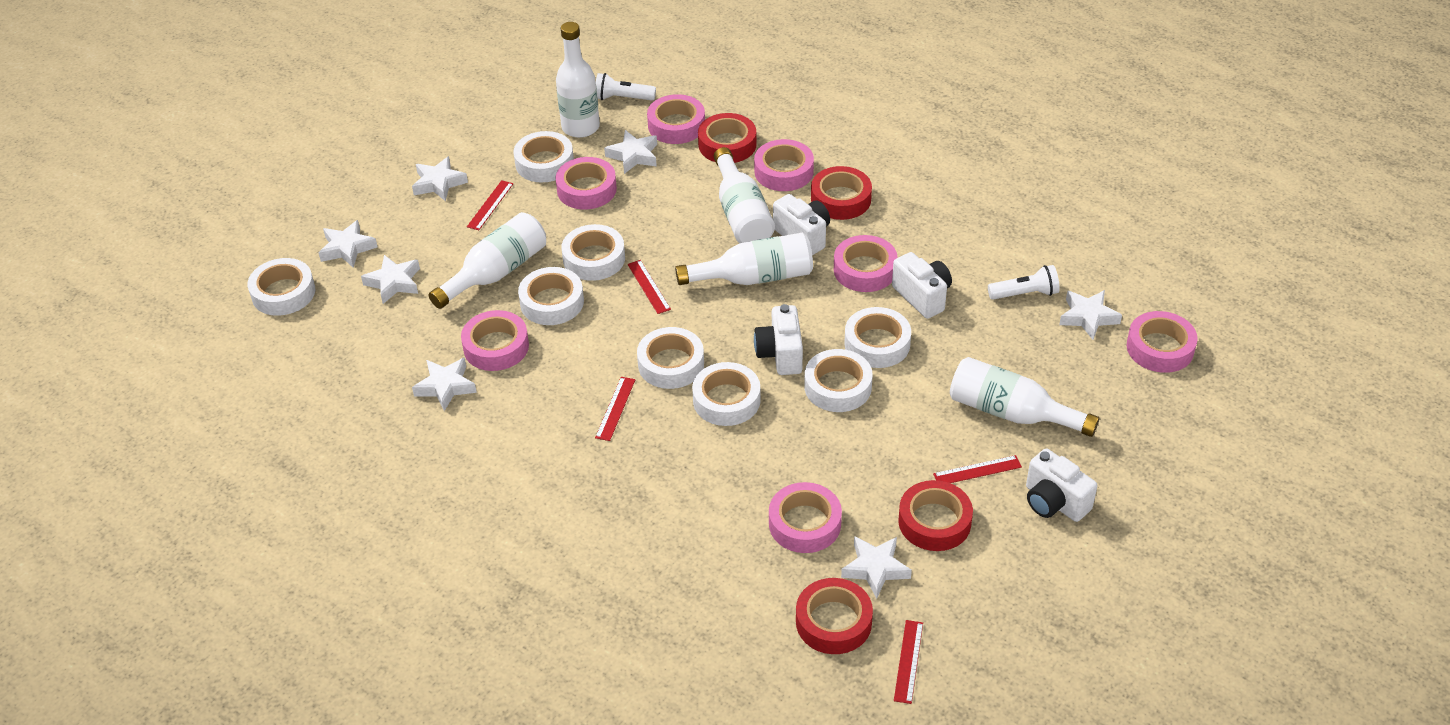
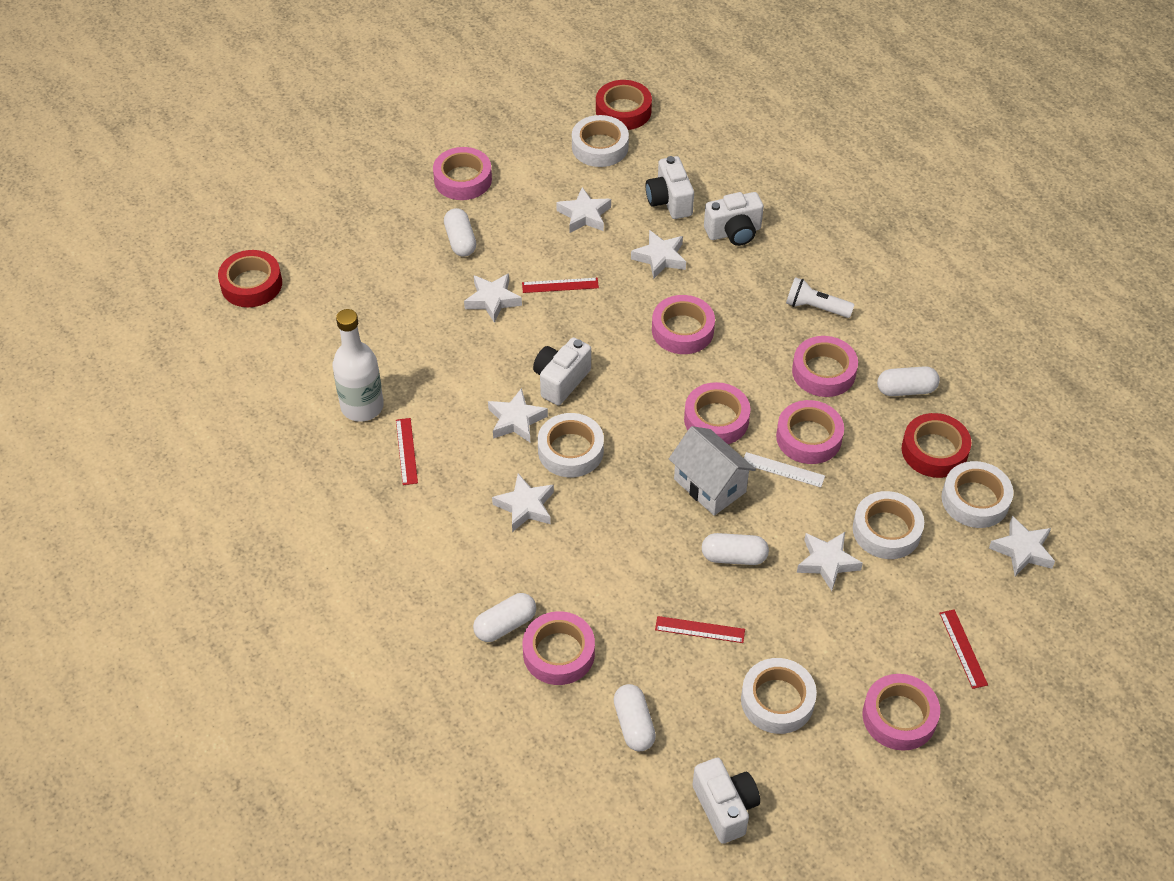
red ruler: [467,180,513,230] [595,377,635,441] [627,260,671,314] [894,620,923,704] [933,455,1022,483] = 5 -> [396,418,418,485] [522,278,599,293] [655,616,745,643] [939,609,988,689] = 4
red tape: [698,113,757,163] [796,578,873,654] [811,166,872,220] [898,480,973,551] = 4 -> [218,250,282,307] [596,80,652,130] [902,413,971,478] = 3
white bottle: [429,212,546,309] [556,22,600,138] [675,233,813,285] [714,147,775,243] [950,357,1099,437] = 5 -> [333,309,384,422] = 1
white capsule: none = 0 -> [444,208,476,257] [473,593,536,642] [613,684,656,751] [702,533,769,565] [877,366,940,396] = 5
white flashlight: [596,73,656,101] [988,265,1060,300] = 2 -> [786,277,855,318] = 1
white house: none = 0 -> [669,426,756,516] = 1
white ruler: none = 0 -> [744,452,825,487] = 1
white tape: [248,258,315,316] [514,131,574,183] [518,267,584,325] [561,224,625,281] [637,327,704,389] [692,362,761,426] [804,349,873,412] [844,307,911,368] = 8 -> [538,413,604,477] [572,115,629,167] [741,658,817,734] [853,491,924,559] [942,461,1013,528] = 5

